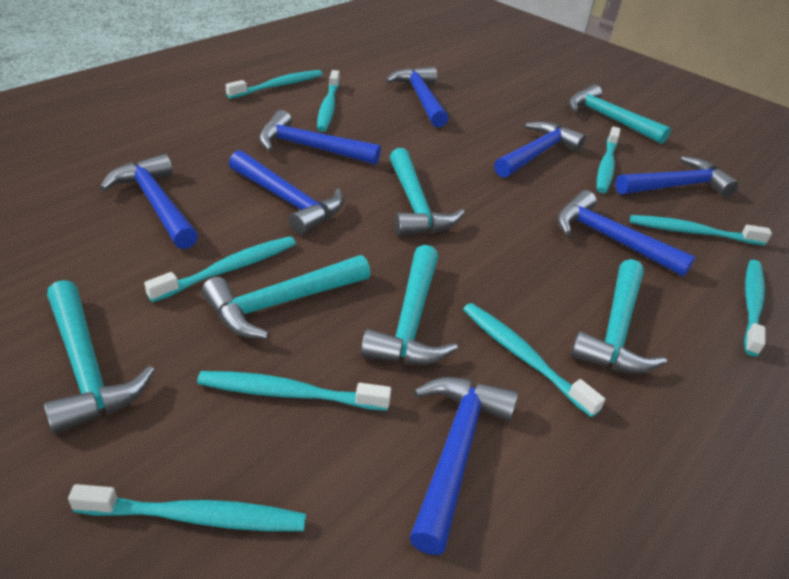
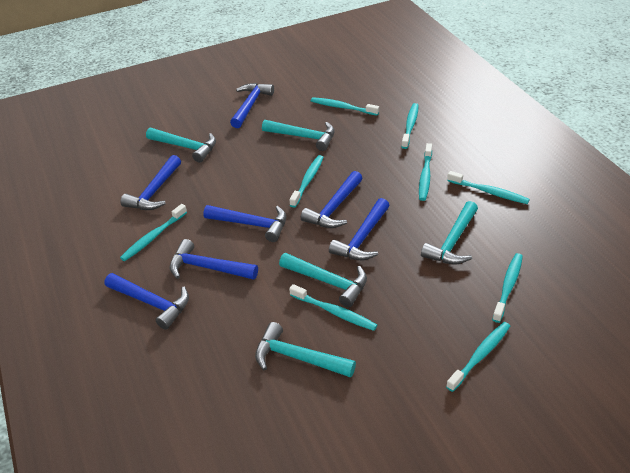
blue hammer: [100,154,198,249] [229,150,344,235] [259,110,381,165] [385,67,449,127] [409,377,518,555] [494,121,586,178] [557,190,695,277] [615,156,739,197] = 8 -> [105,273,189,330] [120,155,181,210] [170,239,258,280] [203,205,286,242] [230,83,274,128] [301,171,363,228] [329,198,390,260] = 7
turquoise hammer: [44,280,155,434] [202,255,370,339] [361,245,458,365] [390,148,465,236] [569,84,671,144] [570,259,667,374] = 6 -> [146,128,216,163] [255,322,356,378] [262,120,335,151] [279,253,367,307] [421,201,478,264] = 5

